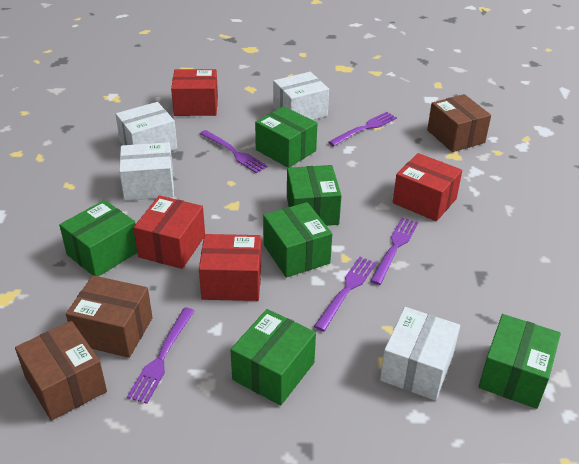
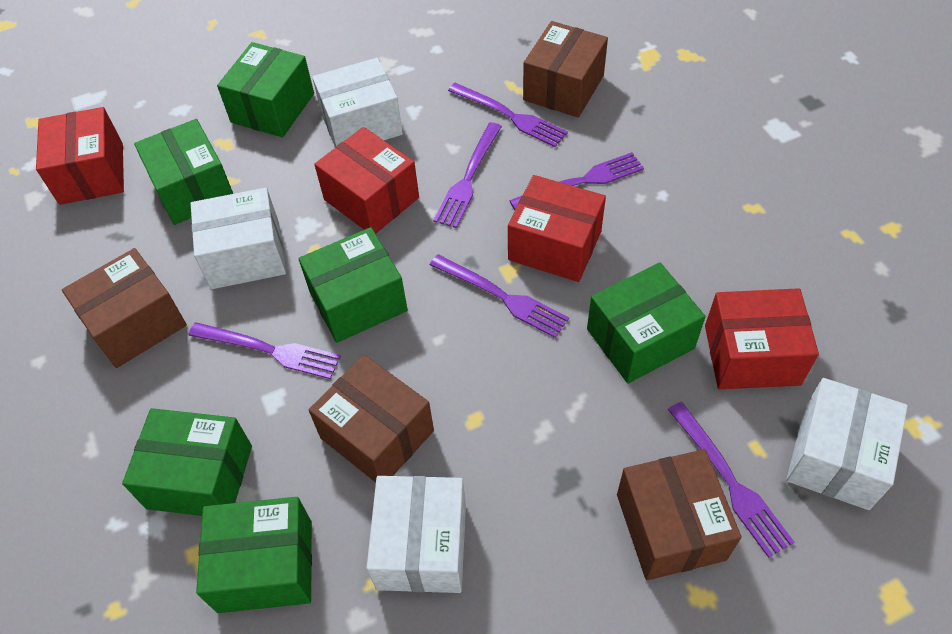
brown box: [15,321,107,421] [66,275,153,358] [427,94,491,152] = 3 -> [62,248,187,368] [309,355,434,483] [523,21,608,118] [617,449,742,580] = 4
purple fork: [127,307,195,404] [200,130,268,173] [314,257,376,331] [328,112,397,146] [370,218,418,285] = 5 -> [188,322,341,379] [430,254,569,338] [433,122,502,228] [448,83,568,147] [509,152,644,210] [668,402,794,558] = 6

